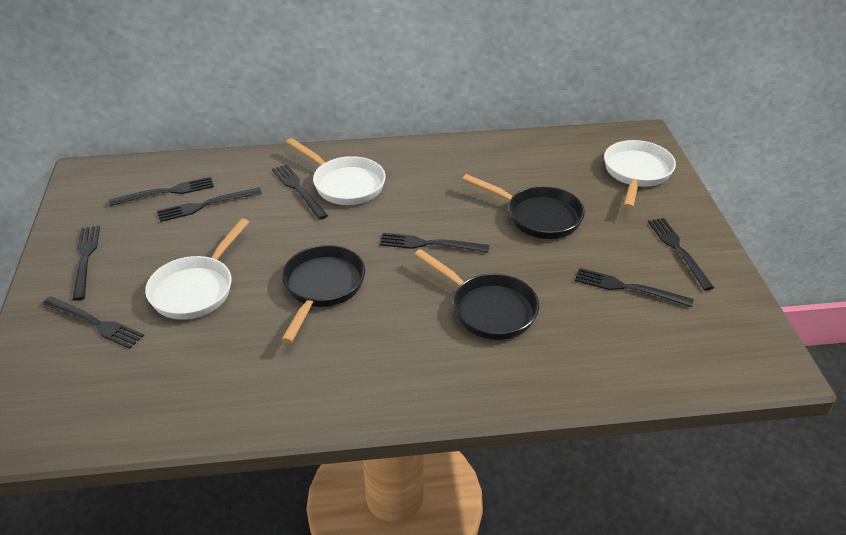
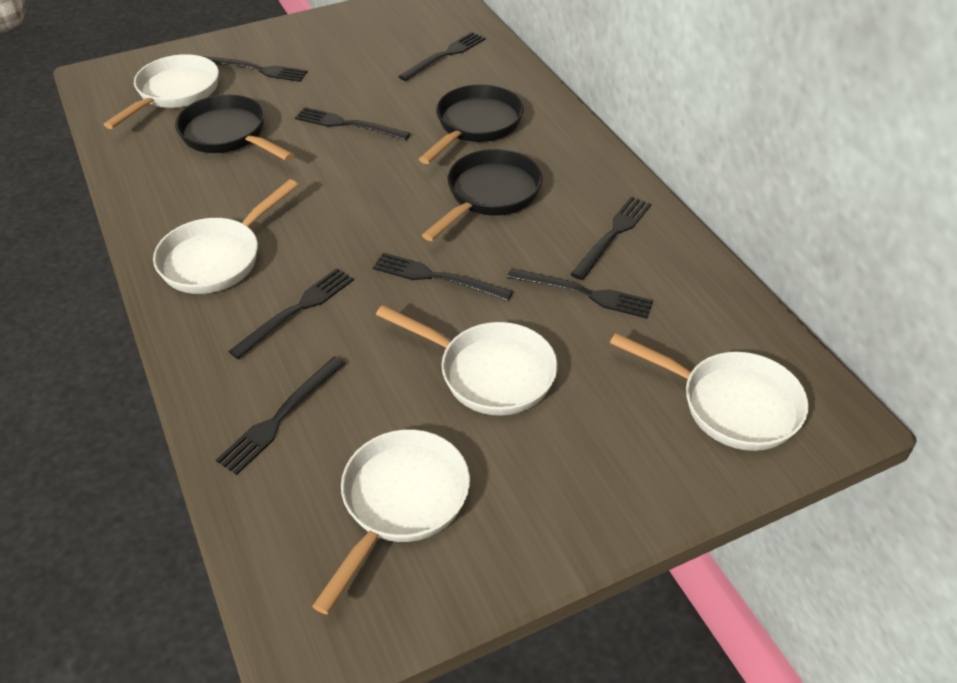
white pan: [145,218,249,320] [286,138,386,205] [604,140,676,209] = 3 -> [103,54,219,129] [153,179,298,294] [312,429,470,615] [376,305,558,416] [610,333,809,451] = 5

